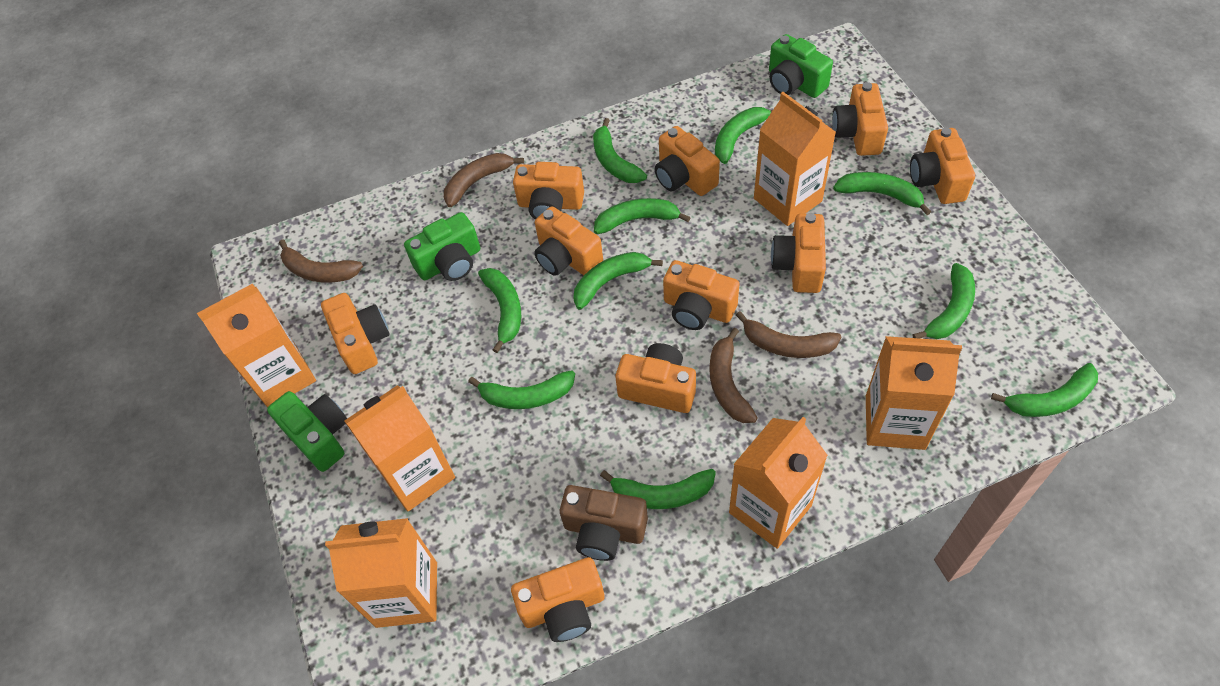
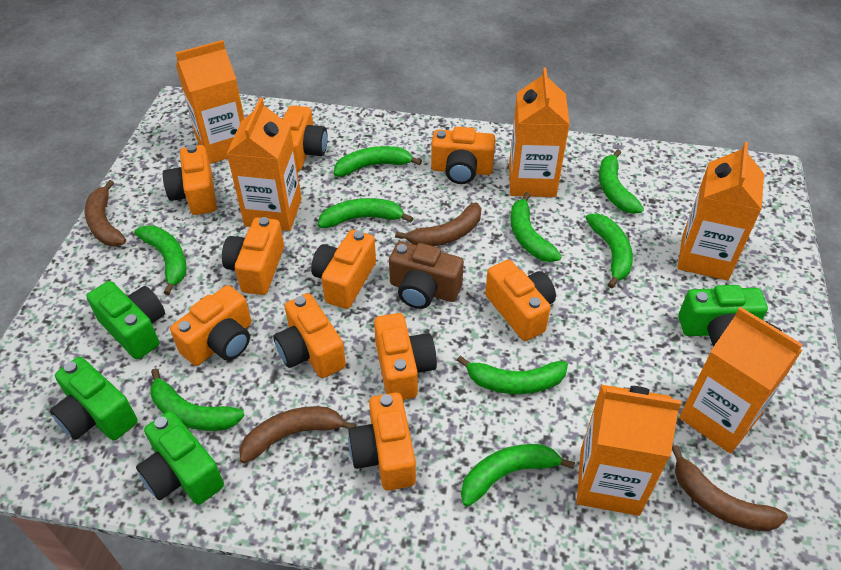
green banana: [468,370,575,409] [478,268,521,353] [573,252,663,310] [593,118,647,183] [594,198,691,234] [600,469,716,509] [715,107,773,164] [833,172,931,215] [913,263,975,339] [991,363,1098,417] = 10 -> [134,226,187,295] [150,368,245,431] [318,198,413,228] [334,146,422,177] [457,355,568,394] [461,444,575,507] [510,192,562,262] [586,214,633,288] [599,149,644,214] = 9
green camera: [267,391,347,472] [404,212,480,281] [769,34,833,98] = 3 -> [50,357,137,440] [87,281,165,359] [136,411,224,505] [679,285,768,347] = 4

